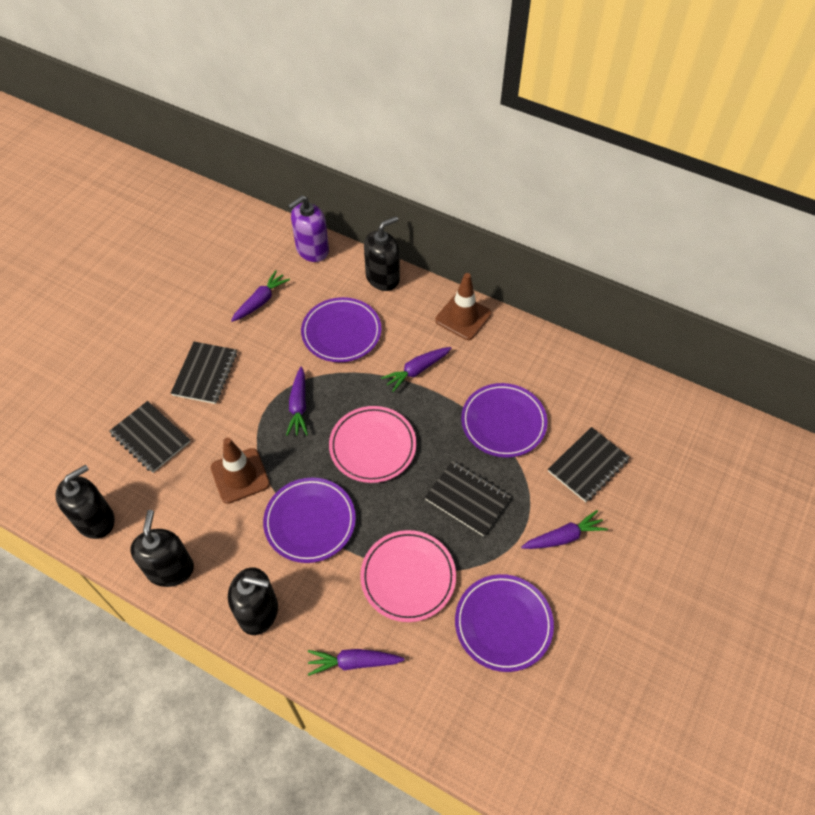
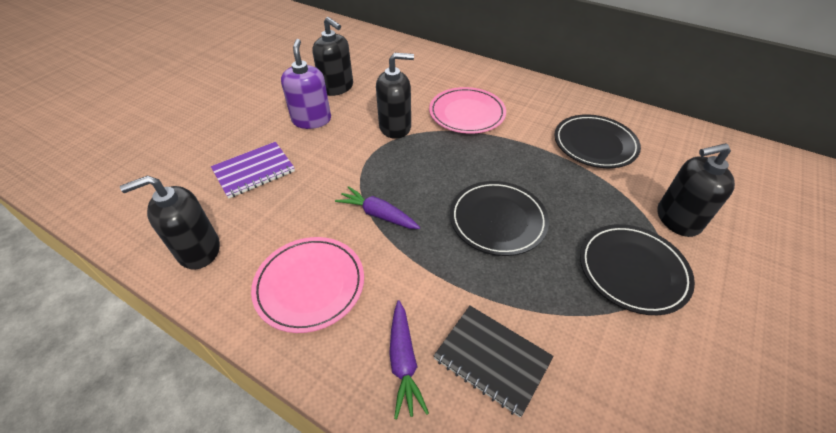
black notebook: [109,401,190,473] [171,342,237,404] [424,461,511,536] [548,427,630,502] = 4 -> [434,306,554,417] = 1
black plate: none = 0 -> [450,181,549,256] [554,114,641,168] [580,224,695,315] = 3
brown traffic cone: [210,438,270,504] [435,273,492,340] = 2 -> none = 0
purple carrot: [231,270,290,322] [286,366,308,436] [308,649,405,676] [381,347,451,392] [521,510,608,549] = 5 -> [335,186,420,229] [389,300,429,419] = 2
purple notebook: none = 0 -> [211,142,295,198] = 1
purple plate: [263,478,356,563] [301,297,381,362] [455,574,554,672] [461,383,547,458] = 4 -> none = 0

